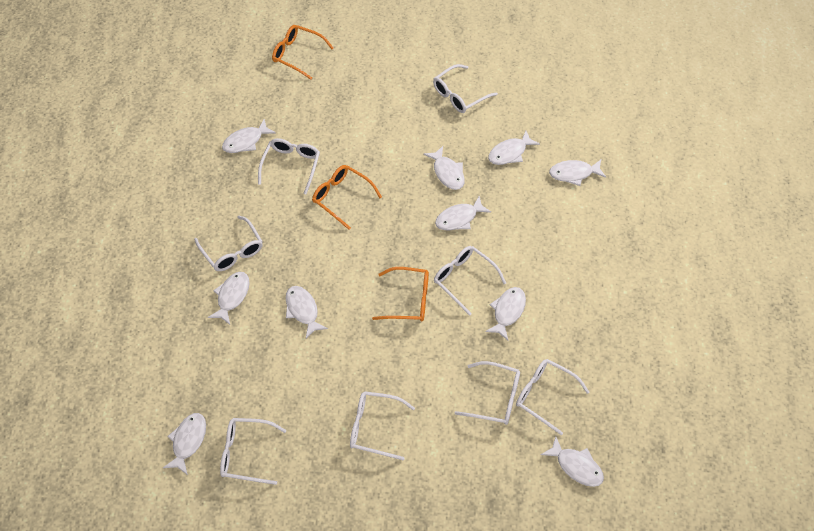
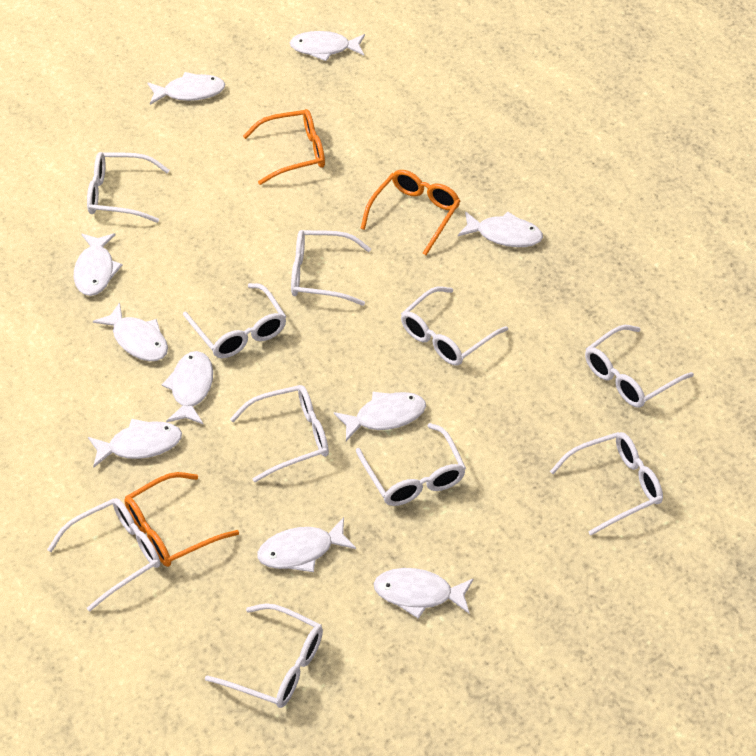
white glasses: [194,216,263,271] [220,418,287,485] [258,138,320,194] [350,391,415,460] [433,64,498,113] [434,246,506,316] [455,361,520,425] [516,359,589,435] = 8 -> [47,498,160,612] [87,152,169,223] [183,283,286,358] [205,603,323,708] [230,385,329,482] [291,230,371,306] [356,423,466,506] [401,286,508,365] [550,432,663,536] [585,325,694,408] = 10

